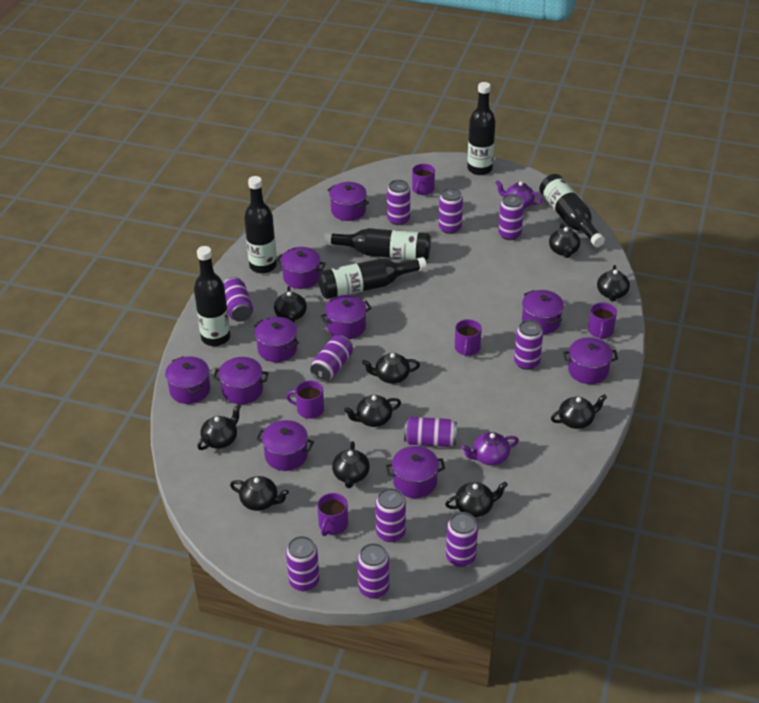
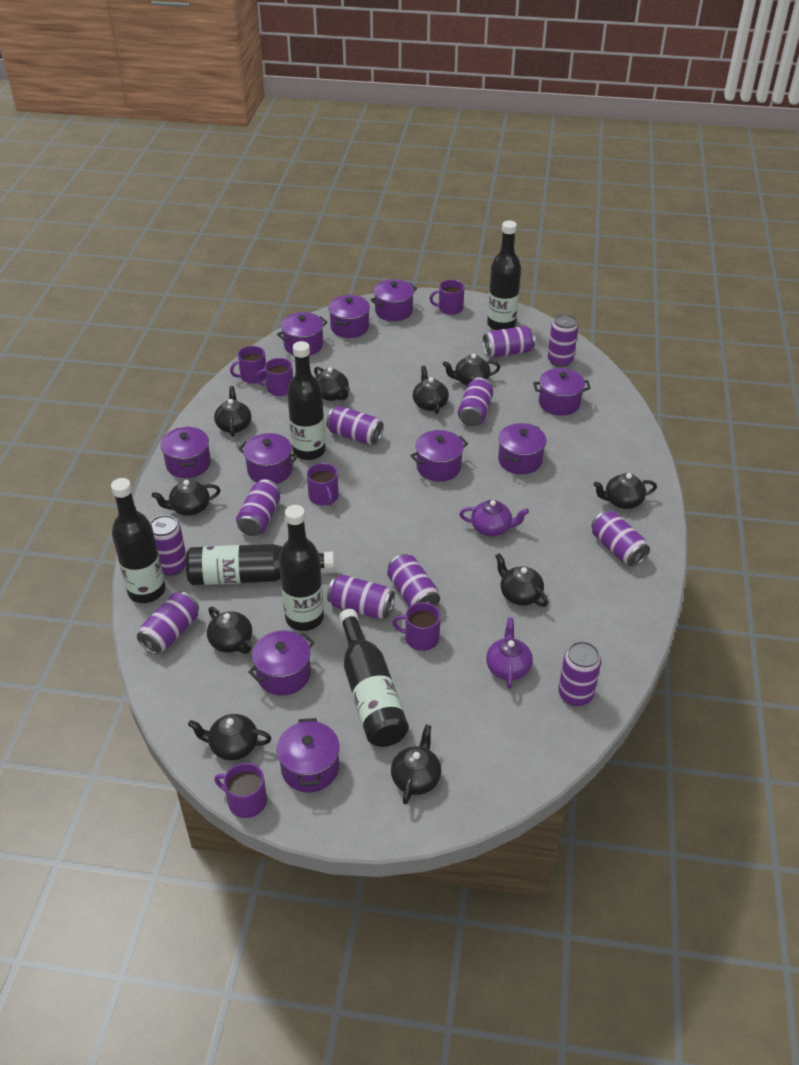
purple mug: [286,380,324,419] [317,493,348,536] [412,164,435,195] [455,319,482,356] [588,302,617,339] = 5 -> [214,763,267,818] [230,346,266,384] [255,358,293,396] [307,463,339,506] [392,602,441,651] [429,280,465,315] = 6

